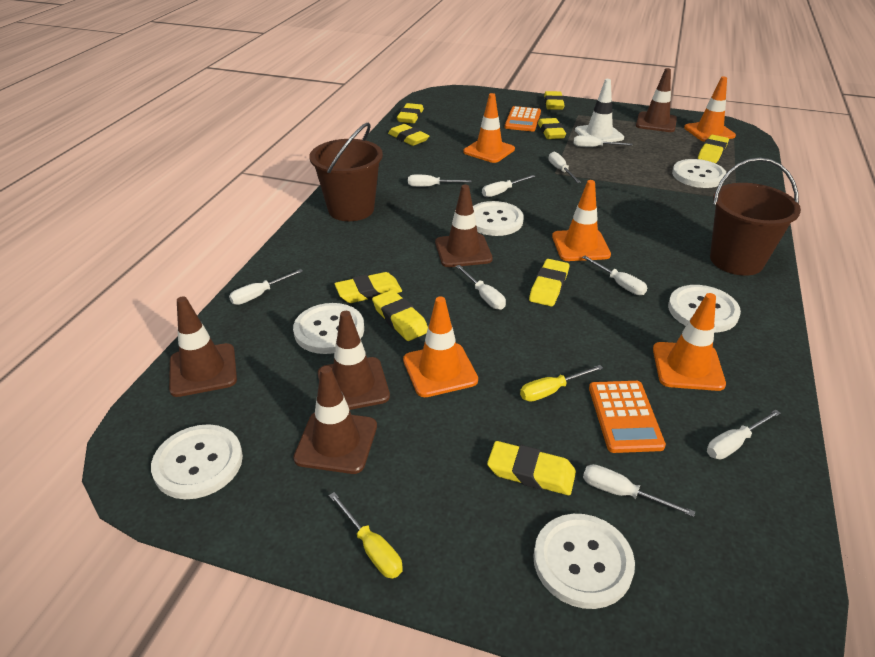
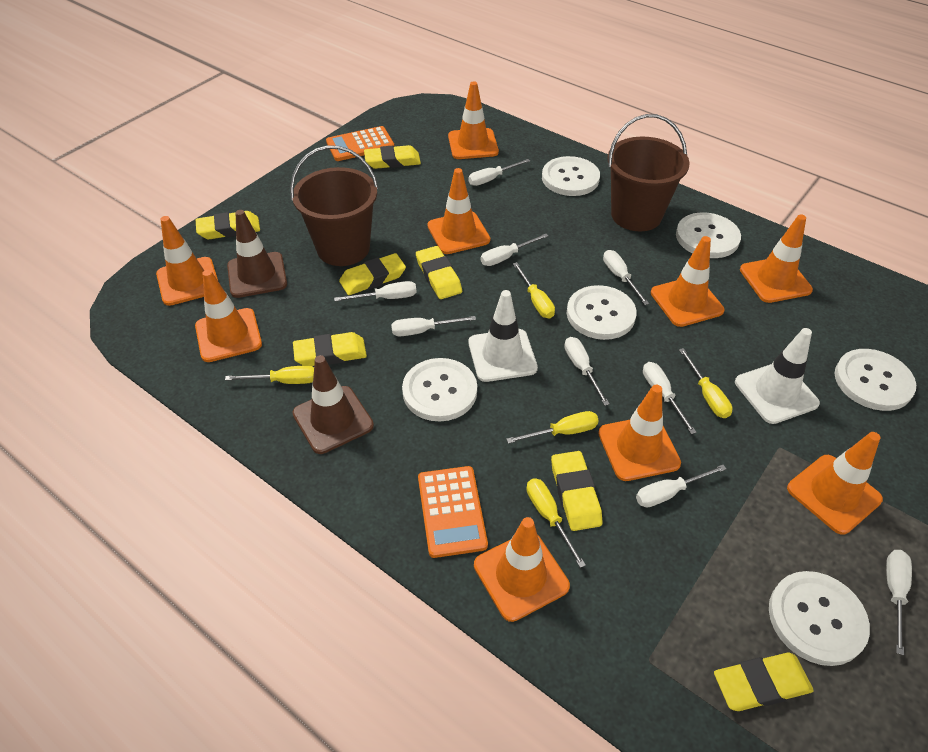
brown traffic cone: [169,296,237,397] [293,366,377,474] [318,311,390,410] [435,185,493,267] [636,68,677,132] = 5 -> [227,210,287,298] [292,355,374,454] = 2
orange traffic cone: [403,296,478,397] [463,93,515,163] [552,180,611,261] [653,293,726,391] [684,77,736,142] = 5 -> [156,216,218,306] [195,270,262,362] [428,168,490,254] [448,81,499,159] [474,517,570,622] [598,385,681,481] [651,236,725,327] [740,214,813,303] [787,432,883,535] = 9
white traffic cone: [575,79,624,142] = 1 -> [468,290,538,382] [735,328,820,424] = 2
yellow eraser: [334,272,402,303] [372,290,428,341] [388,124,429,146] [397,103,424,123] [487,441,576,495] [529,259,569,306] [538,118,566,139] [544,91,565,110] [698,135,729,163] = 9 -> [196,211,260,239] [293,332,367,366] [339,253,406,295] [364,145,421,169] [416,246,462,299] [551,451,602,531] [714,652,814,711] = 7
yellow screwdriver: [329,492,403,579] [520,365,603,402] = 2 -> [225,366,314,384] [506,411,599,444] [513,262,555,318] [527,478,586,568] [679,348,733,418] = 5

